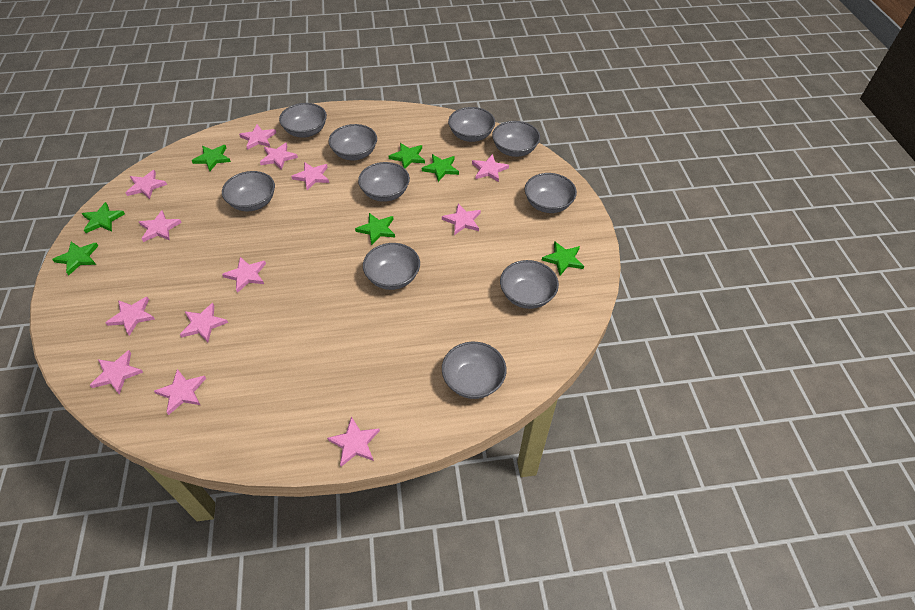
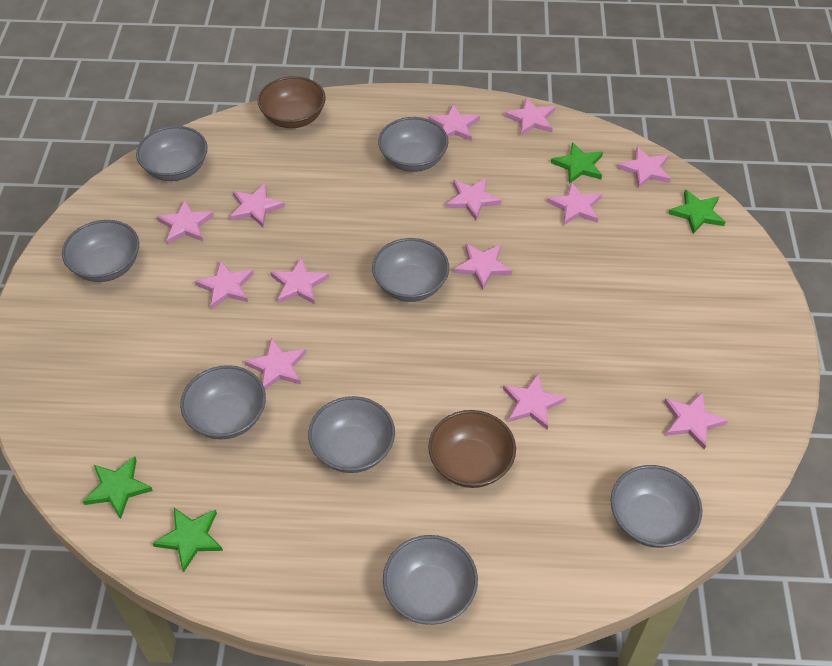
brown bowl: none = 0 -> [258,76,326,128] [428,410,516,488] = 2
green star: [52,242,98,275] [82,202,125,233] [192,145,231,171] [355,213,395,245] [389,143,425,169] [422,154,459,182] [542,241,584,275] = 7 -> [83,457,153,519] [153,508,223,572] [551,142,603,184] [668,189,725,234] = 4
grey bowl: [222,171,275,211] [279,103,327,138] [329,124,377,160] [358,162,410,202] [363,243,420,290] [442,342,507,399] [448,107,495,142] [492,121,540,157] [500,260,559,309] [525,173,577,213] = 10 -> [62,220,139,282] [136,126,208,181] [180,365,266,440] [308,396,395,473] [372,238,449,302] [378,117,448,172] [383,535,478,625] [611,465,702,548] = 8

